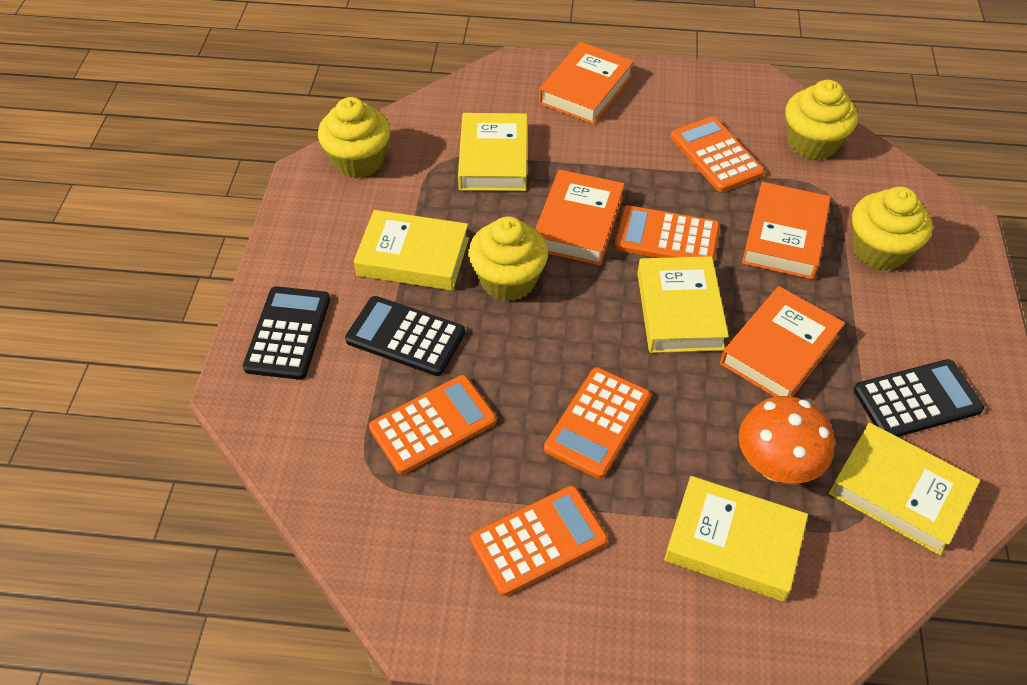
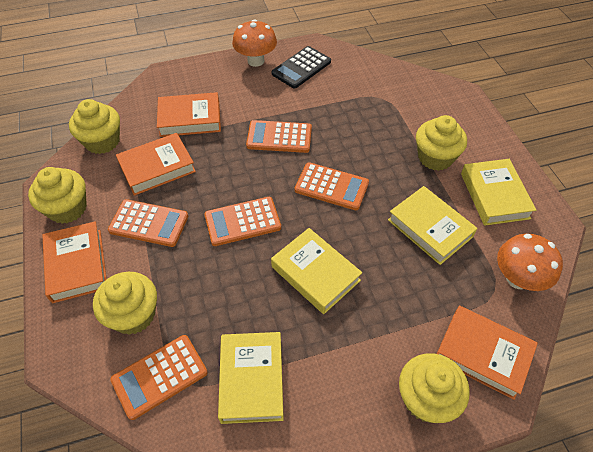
black calculator: [243,286,330,380] [345,296,465,376] [854,359,984,437] = 3 -> [271,46,331,89] = 1
orange mushroom: [738,396,835,484] = 1 -> [232,19,277,67] [497,234,563,291] = 2
yellow book: [354,210,469,290] [458,113,527,191] [637,256,729,353] [664,476,808,601] [829,423,980,555] = 5 -> [218,332,284,424] [271,228,362,314] [388,186,478,265] [461,159,536,226] = 4
yellow cupcake: [318,97,391,178] [468,217,548,301] [785,80,858,160] [852,187,933,271] = 4 -> [28,167,87,224] [69,99,120,154] [93,272,157,335] [399,353,470,423] [416,115,467,171] = 5

